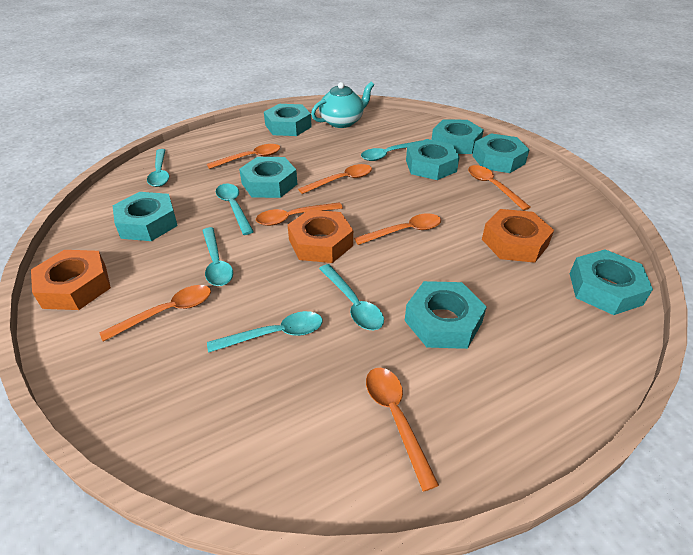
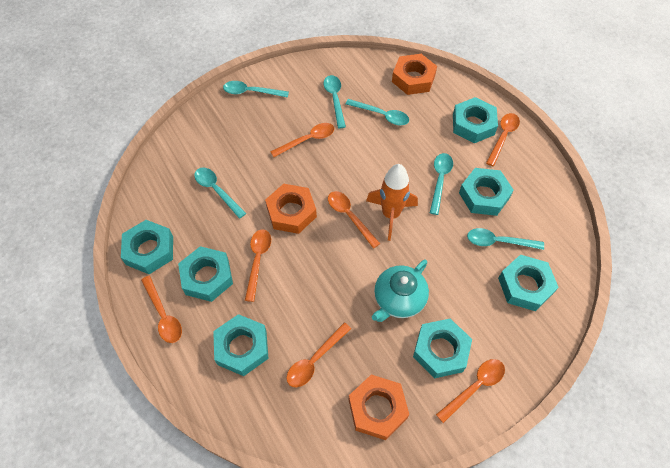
orange rocket: none = 0 -> [366,164,418,241] = 1
turquoise nut: [113,192,178,241] [239,157,297,198] [264,104,312,136] [405,281,487,349] [406,139,460,180] [432,119,484,154] [472,133,529,173] [570,250,653,315] = 8 -> [121,220,173,274] [178,246,233,302] [213,314,268,376] [413,319,472,378] [453,97,498,143] [459,168,514,216] [498,255,559,311] = 7

